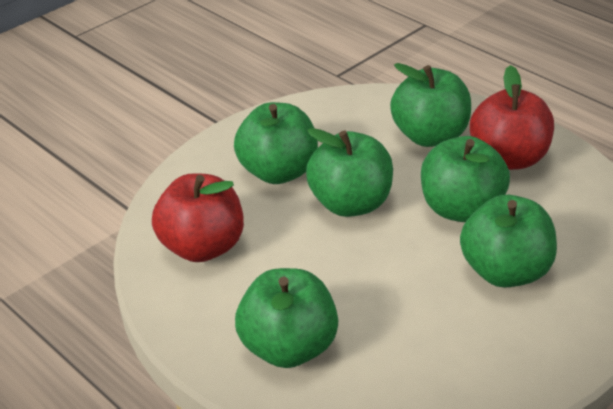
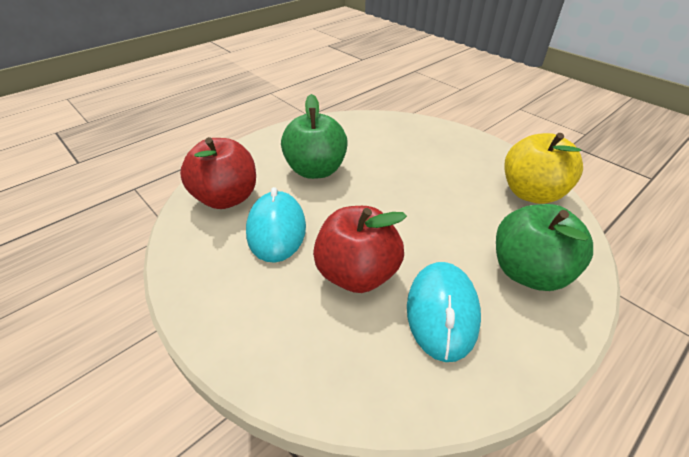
green apple: [234,102,318,184] [235,268,338,368] [306,128,393,217] [390,63,471,147] [421,136,510,222] [460,195,557,287] = 6 -> [281,94,348,179] [496,204,593,291] = 2
turquoise mouse: none = 0 -> [246,187,306,263] [407,262,481,362] = 2
yellow apple: none = 0 -> [505,133,583,204] = 1

